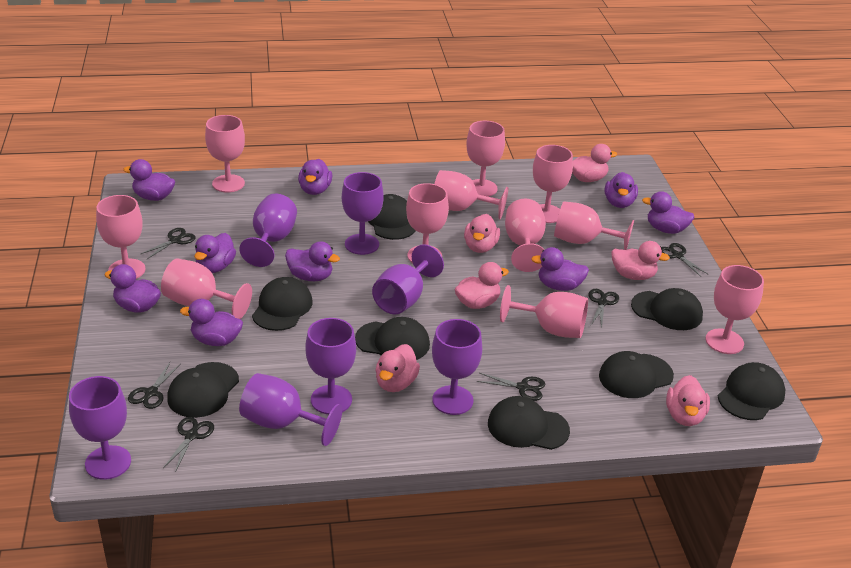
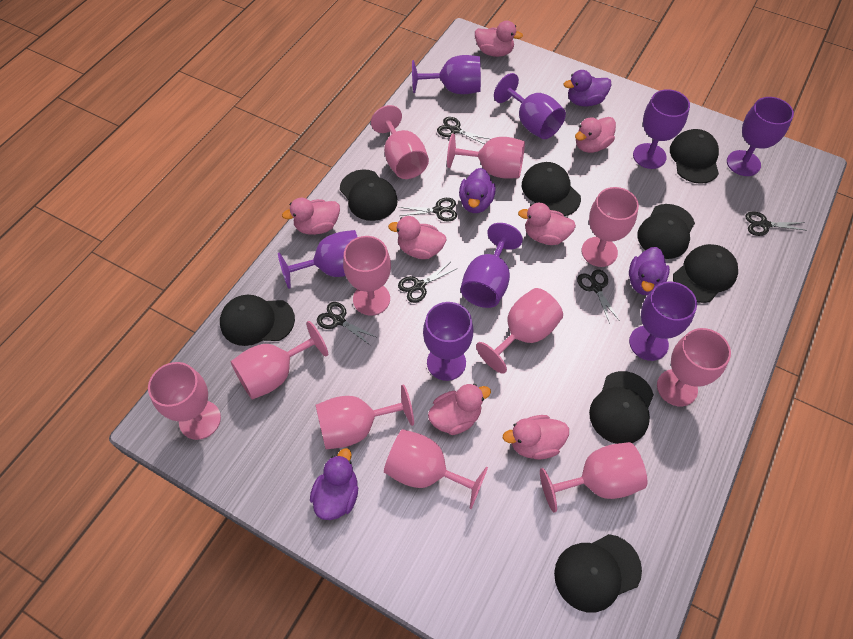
pink duck: [375,344,420,392] [454,262,509,309] [464,214,500,253] [572,144,617,182] [611,241,670,280] [666,375,710,426] = 6 -> [282,198,340,235] [388,216,447,259] [428,384,491,435] [475,21,523,57] [503,415,569,459] [518,203,576,245] [575,117,616,153] = 7
purple duck: [104,264,161,313] [123,159,175,201] [180,299,243,346] [194,233,236,273] [285,241,340,281] [298,159,332,195] [531,247,589,291] [605,172,638,208] [642,191,694,234] = 9 -> [310,448,358,520] [459,168,496,213] [564,70,611,107] [629,247,670,295] = 4
purple goblet: [69,376,131,480] [239,194,297,267] [239,373,342,446] [305,318,356,414] [342,172,384,255] [372,244,444,314] [432,319,482,415] = 7 -> [278,230,357,289] [412,55,481,94] [423,302,473,381] [460,223,523,308] [494,73,566,139] [629,282,697,361] [633,89,690,169] [727,97,794,176] = 8

